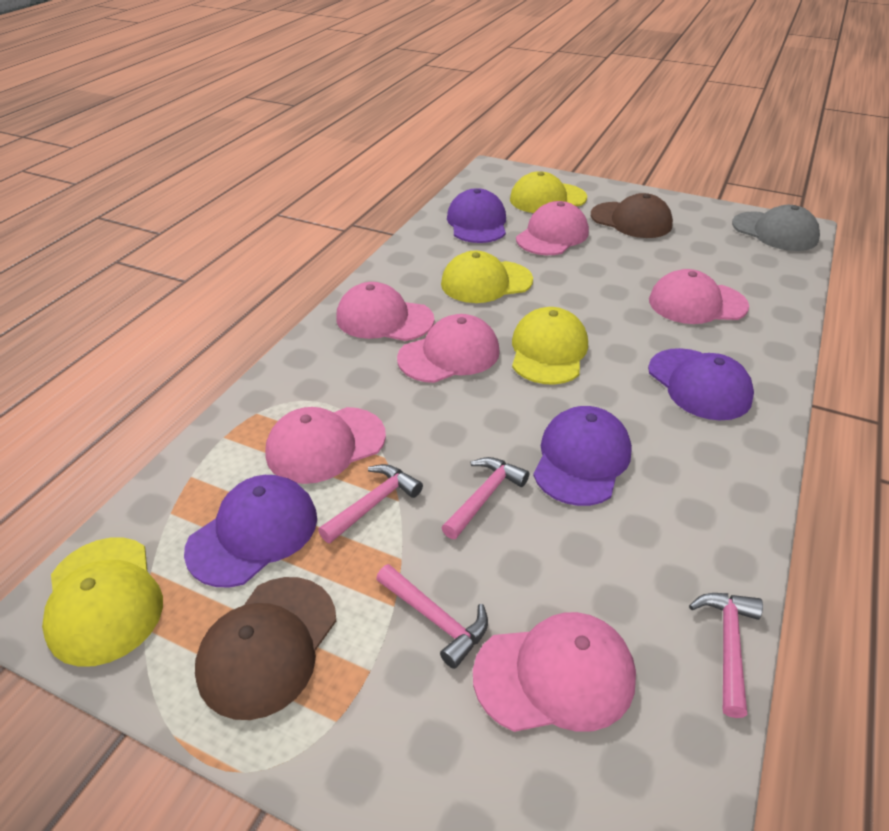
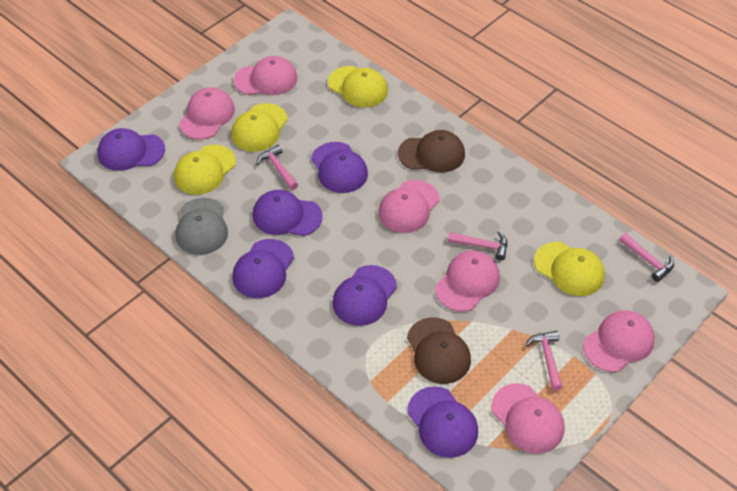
purple cap: [184,475,317,587] [447,188,506,243] [533,406,632,506] [648,348,754,420] = 4 -> [97,128,165,171] [232,239,294,298] [253,190,323,236] [311,142,368,193] [332,265,397,326] [407,386,478,458] = 6

